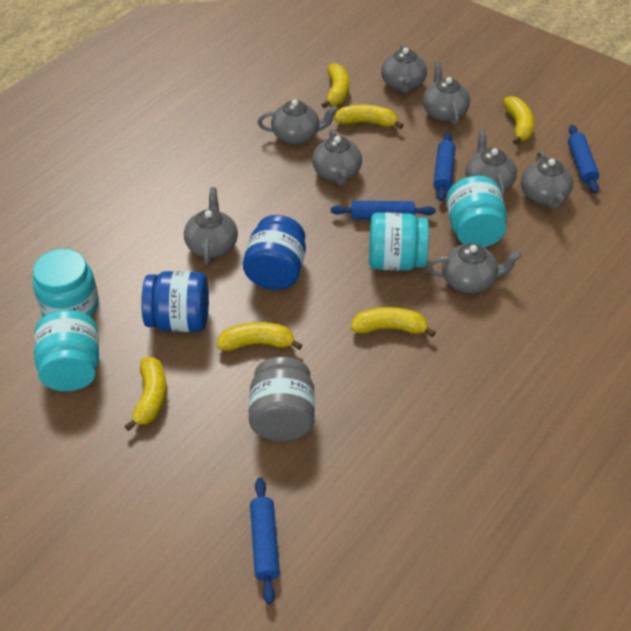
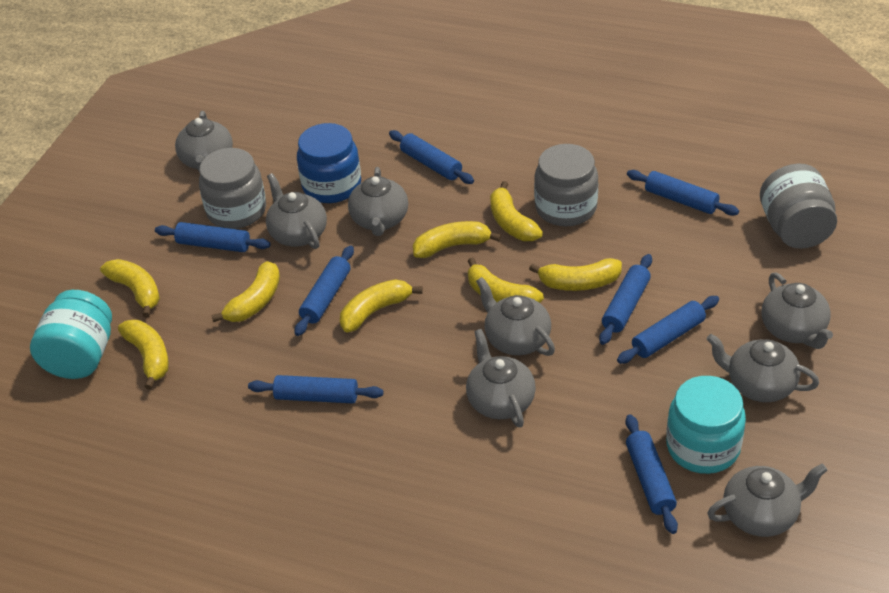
blue jar: [141,271,209,332] [243,215,306,290] = 2 -> [297,123,361,203] = 1
blue rolling pin: [250,478,280,604] [331,201,436,220] [433,132,456,201] [568,125,599,193] = 4 -> [155,222,270,252] [248,375,384,403] [295,246,354,336] [389,130,474,184] [599,254,652,345] [617,296,719,364] [625,414,678,534] [627,170,739,216] = 8
grey jar: [249,357,315,441] = 1 -> [199,148,266,229] [534,144,598,226] [760,164,837,249] = 3
turquoise jar: [33,249,99,317] [34,310,99,391] [369,212,429,271] [446,176,507,247] = 4 -> [30,290,112,379] [666,376,746,474] = 2
yellow banana: [125,357,167,431] [217,322,302,351] [322,63,349,108] [334,105,403,129] [351,307,436,337] [503,96,534,145] = 6 -> [100,259,160,317] [118,320,169,390] [211,261,280,322] [340,279,423,332] [413,221,501,258] [468,257,544,303] [490,181,543,241] [529,258,622,291] = 8

